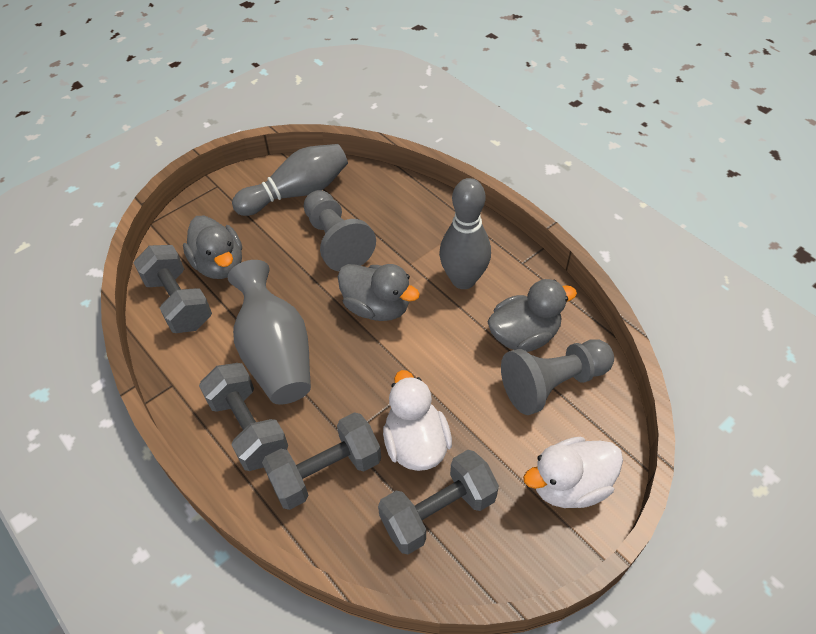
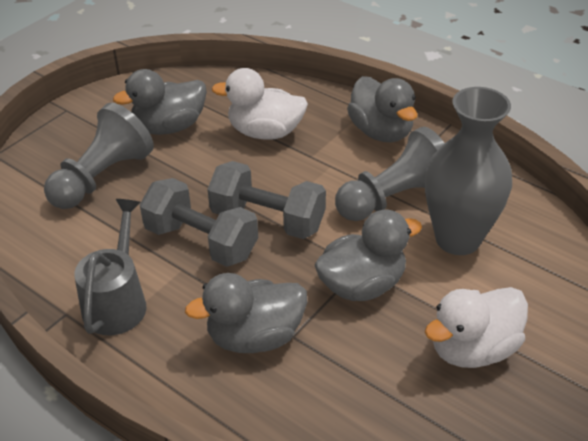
grey bowling pin: [232,144,348,216] [439,178,491,289] = 2 -> none = 0
grey duck: [183,216,242,279] [338,264,420,321] [488,279,577,352] = 3 -> [113,69,207,135] [185,273,307,353] [315,210,422,301] [347,76,418,142] = 4
grey dumbbell: [133,245,212,333] [199,363,288,471] [262,412,381,510] [378,450,499,555] = 4 -> [140,178,258,267] [207,161,326,239] = 2
grey watering can: none = 0 -> [74,199,146,335] = 1

